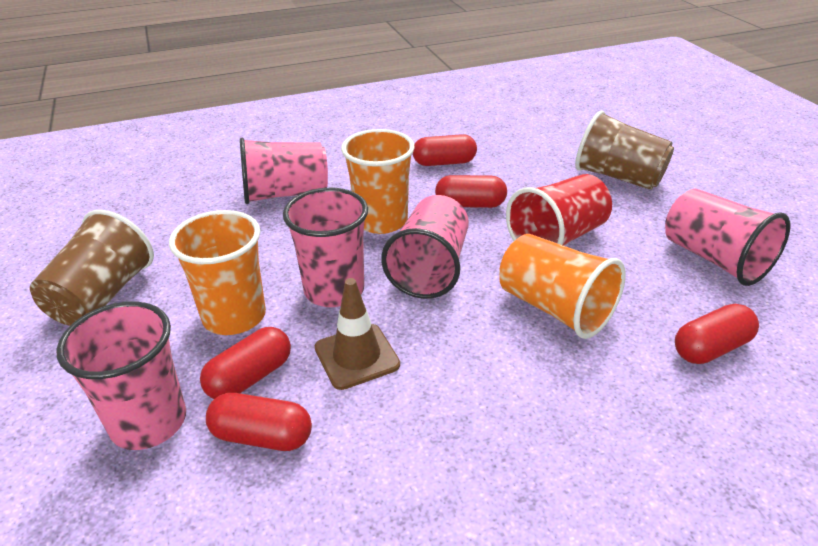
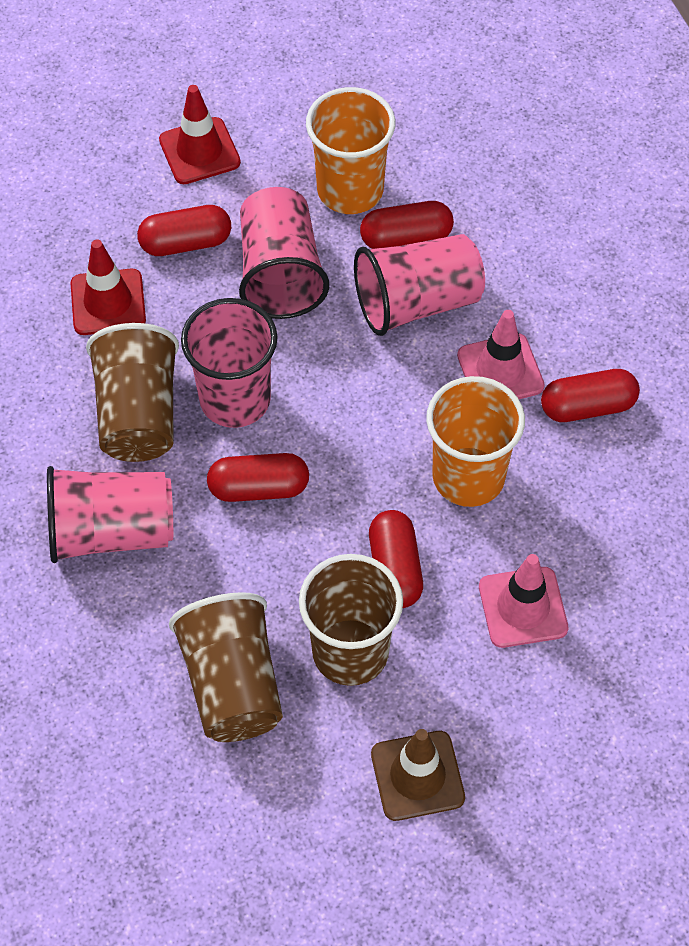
brown cup: [30,210,154,326] [575,110,674,190] = 2 -> [86,323,179,462] [169,592,283,742] [299,554,403,686] = 3
orange cup: [169,210,266,335] [341,129,415,234] [499,234,626,339] = 3 -> [306,87,395,214] [426,376,525,507] = 2
pink cup: [56,301,186,450] [240,138,328,204] [283,188,368,307] [381,195,469,299] [665,189,790,286] = 5 -> [47,466,173,563] [181,298,278,428] [239,187,329,319] [354,234,485,336] = 4
pink traffic cone: none = 0 -> [457,310,545,399] [479,554,568,648] = 2
red cup: [506,174,612,246] = 1 -> none = 0
red traffic cone: none = 0 -> [70,239,146,335] [159,85,241,184] = 2

